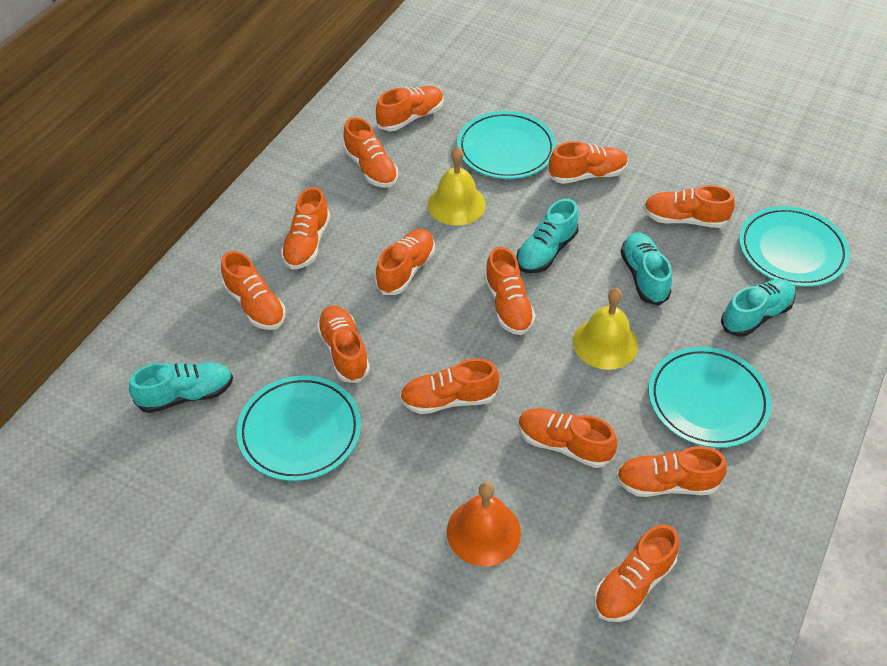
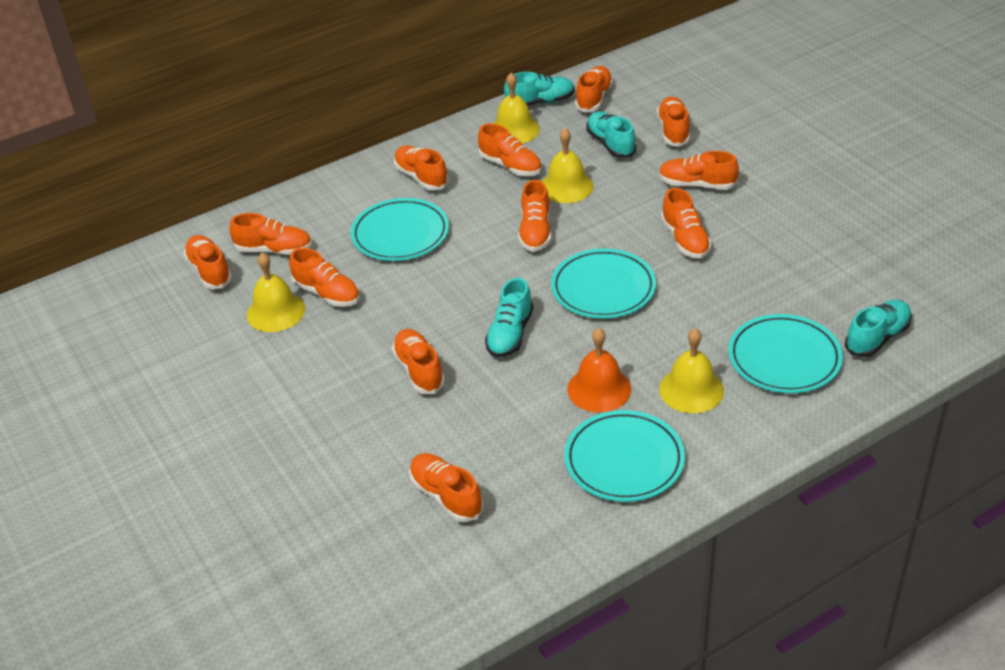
orange shoe: [221,251,285,330] [281,187,330,269] [316,306,370,383] [343,117,398,188] [375,229,435,295] [376,86,444,131] [400,359,499,414] [484,247,535,335] [518,408,617,468] [548,141,628,184] [594,524,679,622] [616,446,727,497] [643,185,735,228] = 13 -> [183,235,232,289] [230,213,312,255] [289,248,360,307] [392,329,445,394] [394,146,449,190] [409,453,483,522] [478,124,541,176] [518,180,551,252] [575,66,613,112] [657,97,690,147] [659,151,739,190] [661,188,712,258] = 12
yellow bell: [428,147,486,225] [573,288,638,370] = 2 -> [247,253,305,332] [493,73,540,144] [542,128,593,203] [659,328,724,413] = 4

